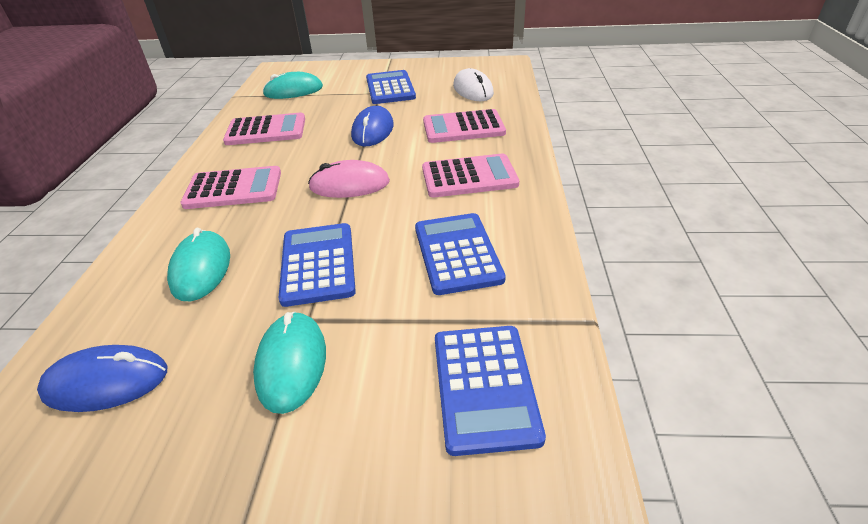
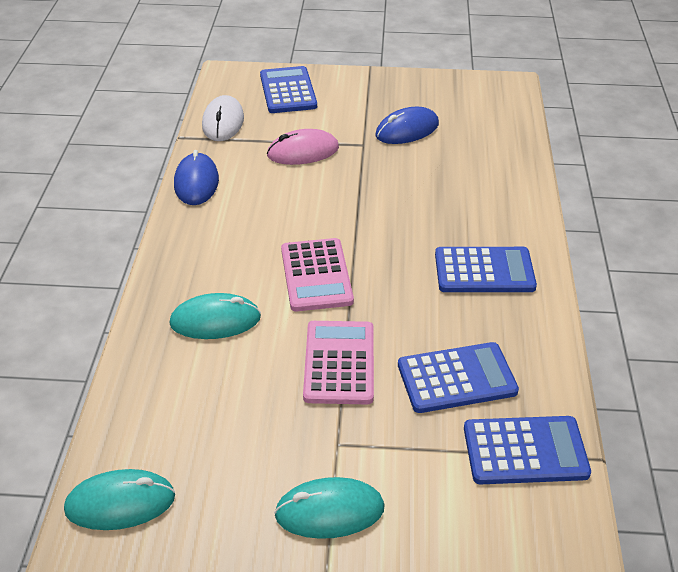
pink calculator: [180,166,281,209] [223,113,305,145] [422,153,519,197] [423,109,506,143] = 4 -> [281,238,354,311] [303,321,374,404] = 2

